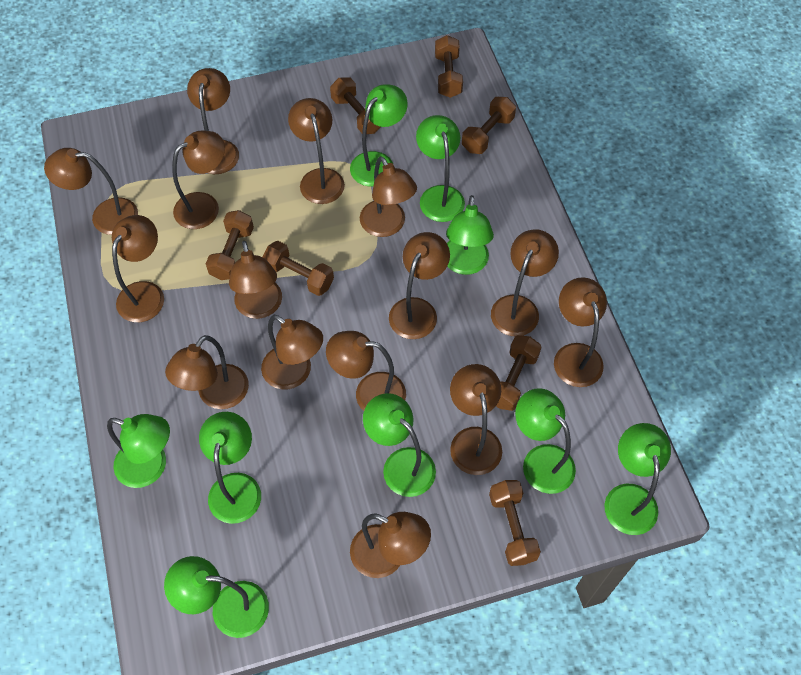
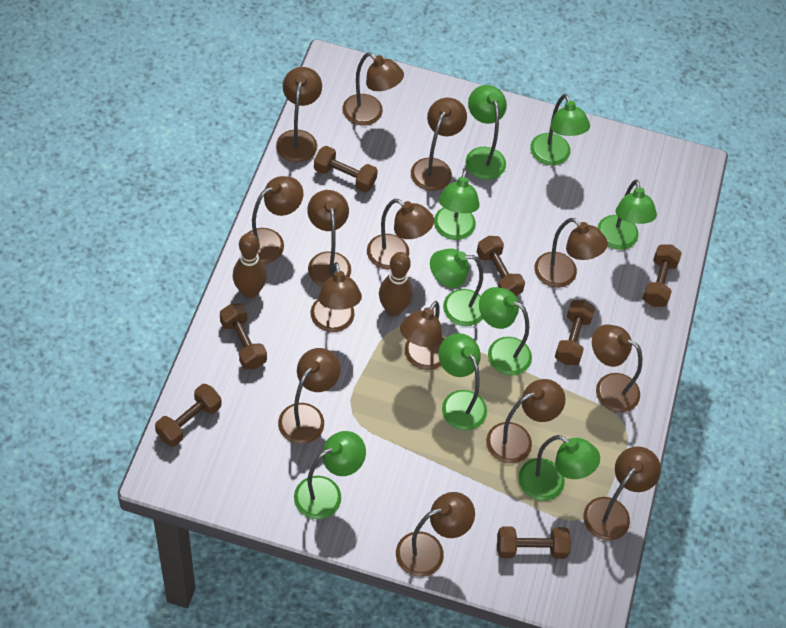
brown bowling pin: none = 0 -> [233,233,267,299] [379,252,413,316] = 2
brown lamp: [44,148,138,235] [112,215,164,322] [165,335,249,409] [172,131,225,229] [187,68,239,174] [229,241,282,319] [261,315,323,389] [288,98,345,204] [326,331,406,411] [350,512,431,578] [360,156,417,237] [389,232,450,339] [450,364,502,475] [491,229,559,336] [554,277,607,387] = 15 -> [248,176,303,264] [276,67,322,163] [278,348,341,444] [307,190,351,286] [310,262,362,332] [343,53,404,126] [367,199,434,270] [396,492,475,577] [400,301,444,370] [411,98,467,191] [486,379,566,463] [535,218,608,288] [583,446,661,541] [592,324,642,413] = 14

